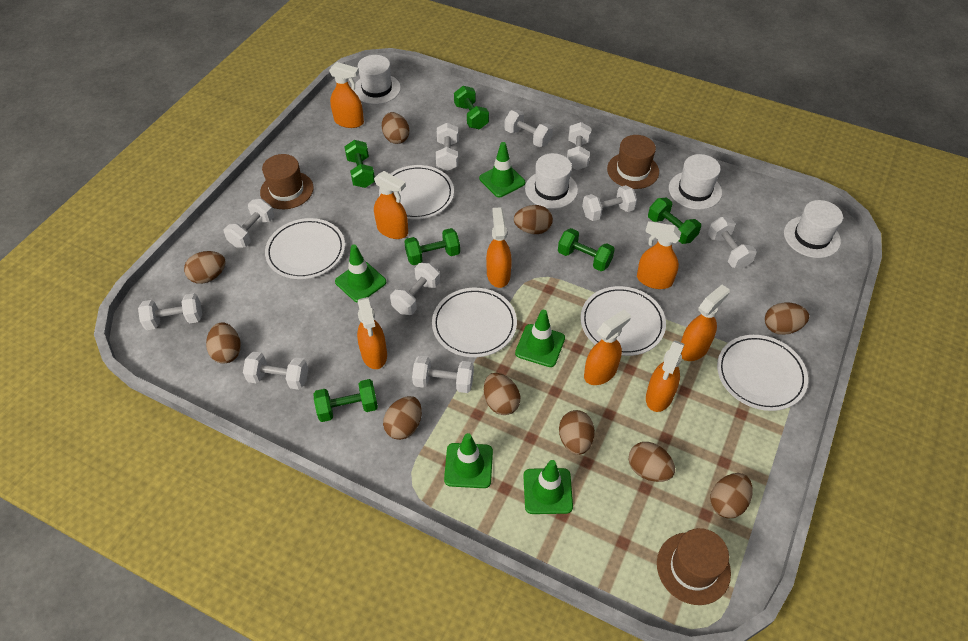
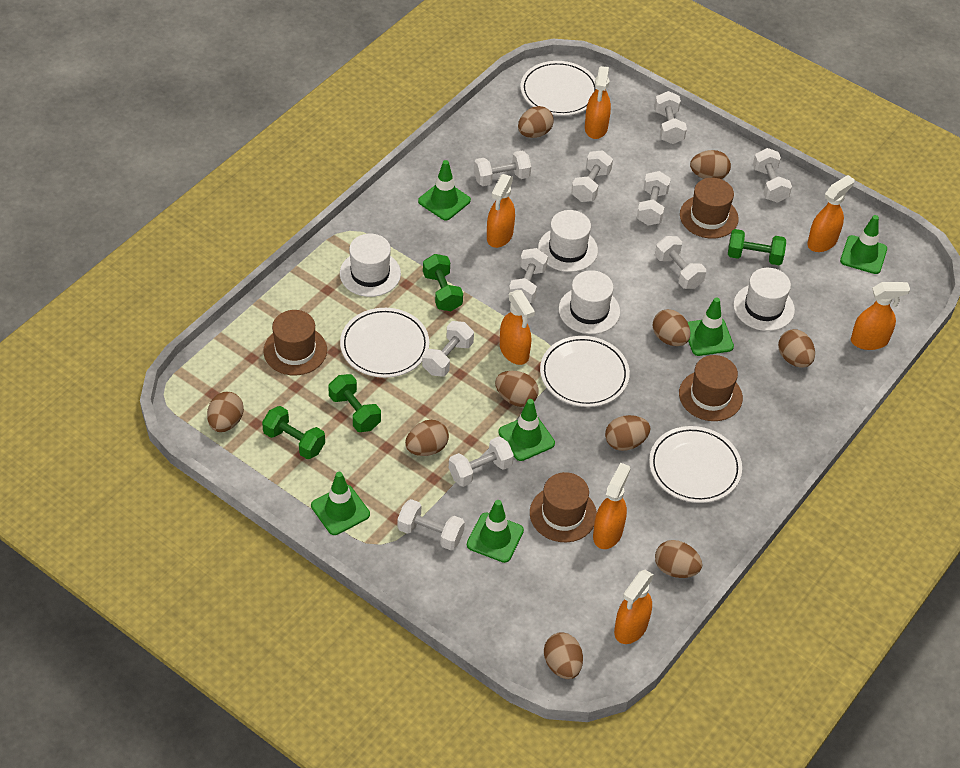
brown hat: [260,154,314,209] [607,135,659,189] [657,528,731,605] = 3 -> [263,310,327,375] [530,472,597,542] [679,355,743,421] [680,178,739,239] = 4
green dumbbell: [313,379,378,422] [344,140,375,188] [404,228,460,265] [454,86,489,129] [558,228,615,271] [648,197,701,244] = 6 -> [262,406,325,459] [328,374,381,432] [423,254,463,311] [728,229,786,265] = 4
green traffic cone: [335,245,387,303] [444,433,493,488] [479,142,525,197] [515,310,565,367] [523,460,573,514] = 5 -> [311,472,370,535] [418,160,471,220] [467,500,524,563] [498,399,555,461] [688,297,734,356] [840,215,887,274] = 6
orange spray bottle: [329,62,364,128] [357,297,387,369] [374,171,408,239] [486,207,512,288] [584,309,631,385] [637,221,681,289] [646,340,685,412] [681,285,730,361] = 8 -> [487,174,515,248] [500,290,535,365] [585,66,611,139] [593,463,630,549] [614,570,654,644] [807,175,855,252] [851,282,910,350] = 7
white plate: [265,218,345,279] [379,165,454,220] [432,288,517,357] [581,286,666,356] [717,335,808,411] = 5 -> [340,308,429,378] [521,61,596,116] [540,336,630,407] [649,426,742,503] = 4

